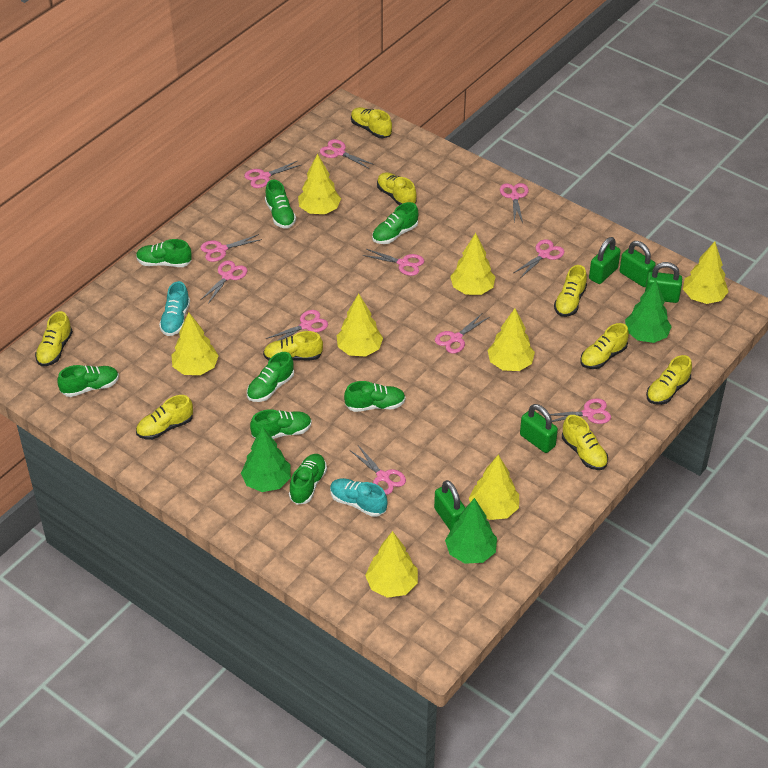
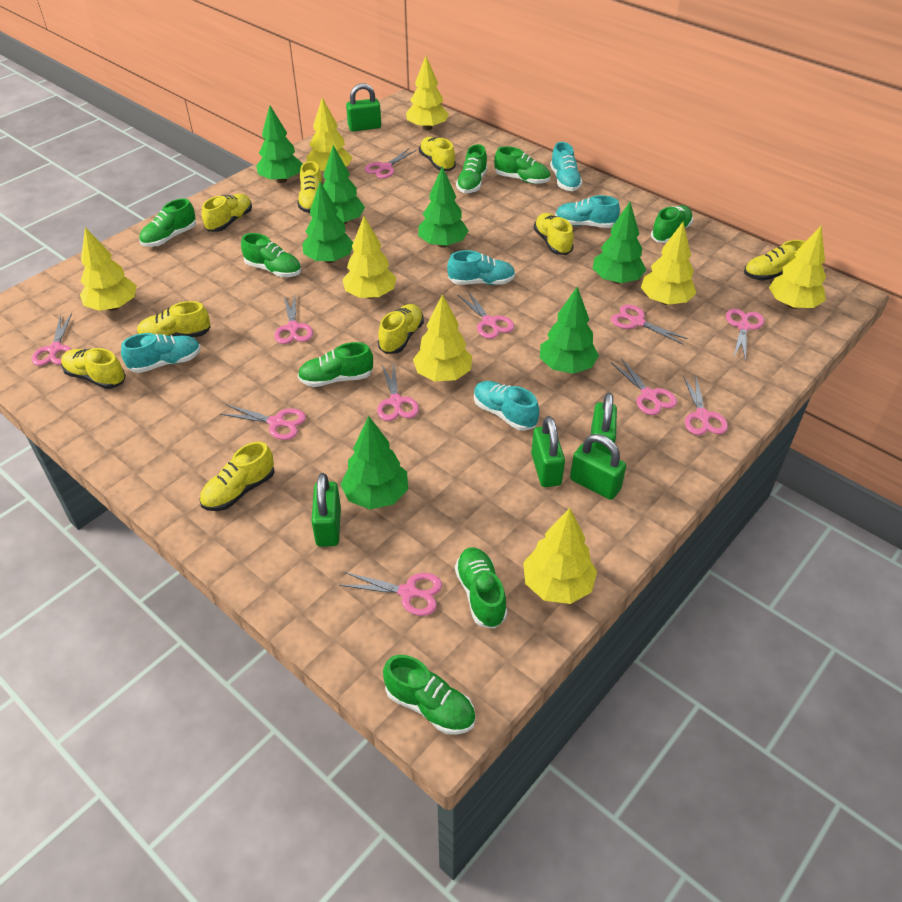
green tree: [241,426,291,492] [445,498,497,564] [625,280,672,343] = 3 -> [256,106,303,183] [302,182,353,263] [323,145,365,224] [340,416,408,509] [418,166,469,248] [540,287,599,374] [593,202,646,284] = 7
turquoise shoe: [159,281,190,336] [330,478,388,517] = 2 -> [121,333,201,373] [447,250,515,285] [474,381,539,431] [550,142,583,191] [555,195,620,228] = 5

